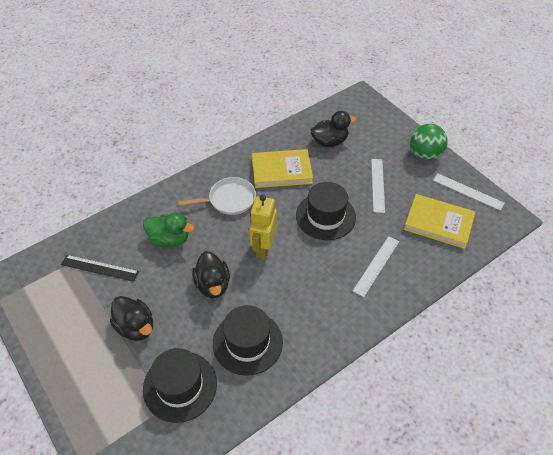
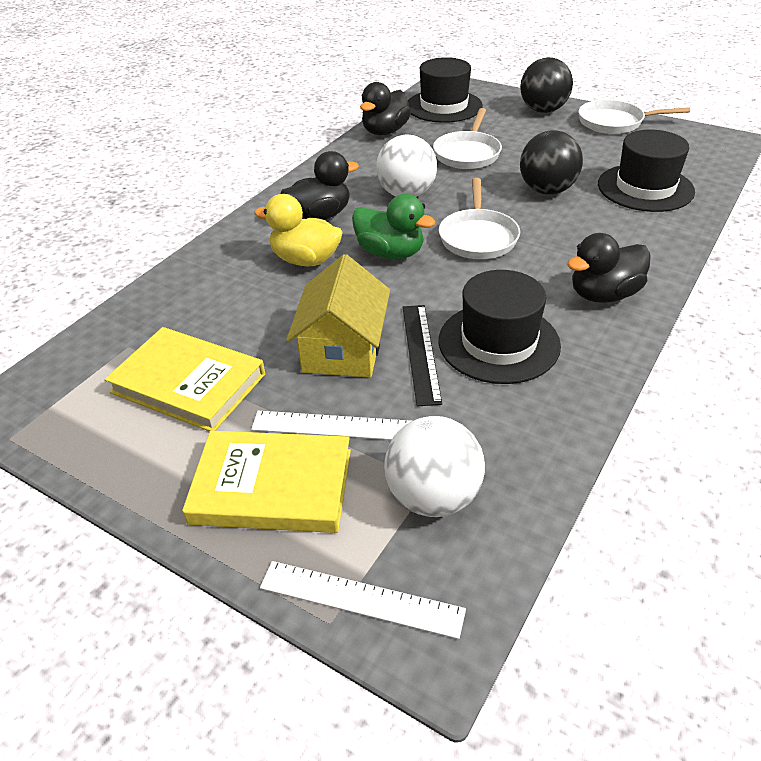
black ball: none = 0 -> [520,57,573,113] [520,130,583,195] = 2
green ball: [410,124,448,160] = 1 -> none = 0
white ball: none = 0 -> [376,135,437,197] [384,416,485,517] = 2
white pan: [178,177,256,215] = 1 -> [433,108,502,169] [439,178,520,259] [578,100,690,134] = 3
white ruler: [353,236,399,297] [371,159,385,213] [433,173,505,211] = 3 -> [251,411,411,440] [260,561,466,639] = 2
yellow duck: none = 0 -> [254,194,343,266] = 1
yellow house: none = 0 -> [286,254,390,378] = 1
yellow robot: [249,195,277,259] = 1 -> none = 0

